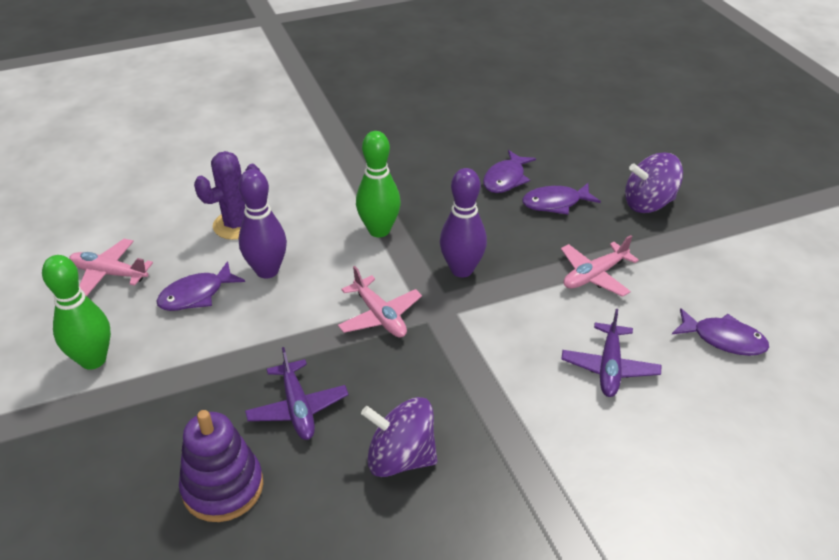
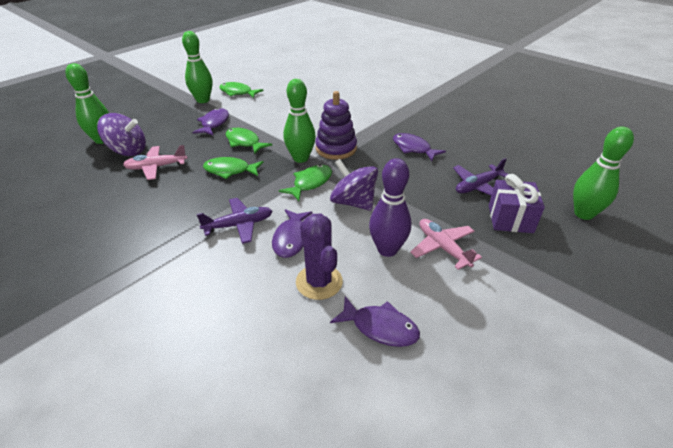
green bowling pin: [42,255,111,370] [356,131,401,237] = 2 -> [65,63,109,144] [182,31,212,103] [283,79,316,163] [573,126,634,220] = 4
green fish: none = 0 -> [203,157,264,179] [219,82,264,98] [226,128,272,154] [279,165,332,201] = 4
pink plane: [69,239,153,296] [338,266,422,338] [561,235,639,297] = 3 -> [123,145,188,180] [410,219,482,270] = 2
purple bowling pin: [238,169,287,278] [440,168,487,277] = 2 -> [369,158,411,257] = 1
purple gift: none = 0 -> [489,174,545,233] = 1

